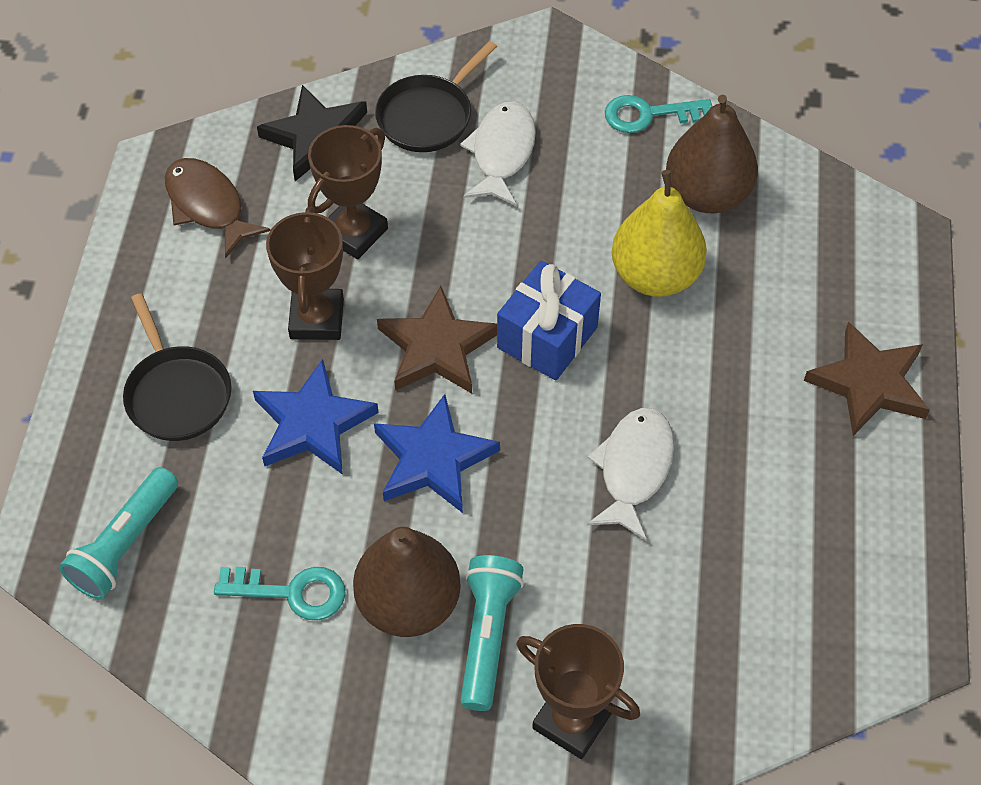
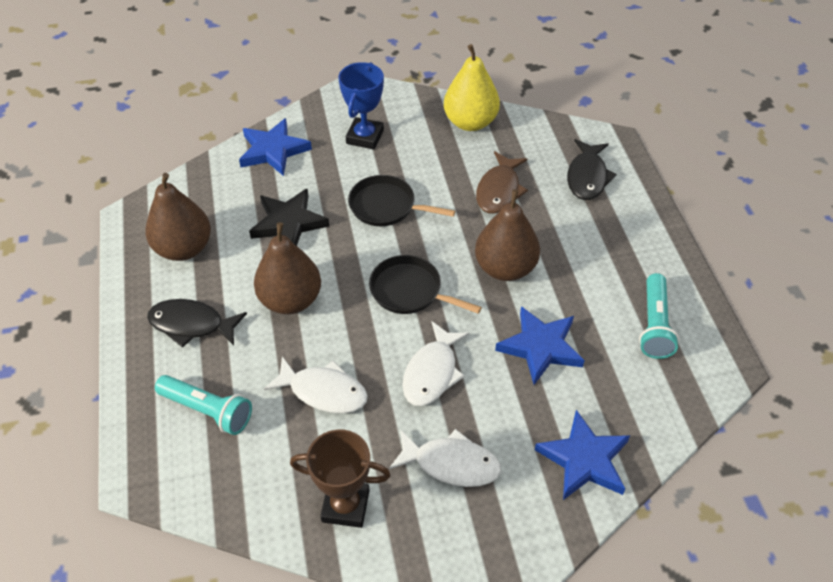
black fish: none = 0 -> [147,299,247,348] [567,139,617,200] = 2
blue gift: [497,261,601,381] = 1 -> none = 0
blue star: [253,359,379,475] [374,394,500,513] = 2 -> [239,118,312,176] [495,306,585,385] [535,410,630,500] = 3
blue trophy: none = 0 -> [338,62,384,150] = 1
brown pear: [353,527,461,637] [666,95,758,213] = 2 -> [145,173,211,261] [254,222,321,314] [475,189,540,281] = 3
brown star: [377,286,497,393] [804,322,930,436] = 2 -> none = 0
brown trophy: [266,207,344,340] [308,125,388,259] [517,624,640,759] = 3 -> [290,429,391,528] = 1
turquoise key: [214,567,346,620] [605,95,712,133] = 2 -> none = 0
white fish: [460,102,536,206] [587,408,674,541] = 2 -> [264,356,368,413] [389,429,501,487] [402,321,469,406] = 3

